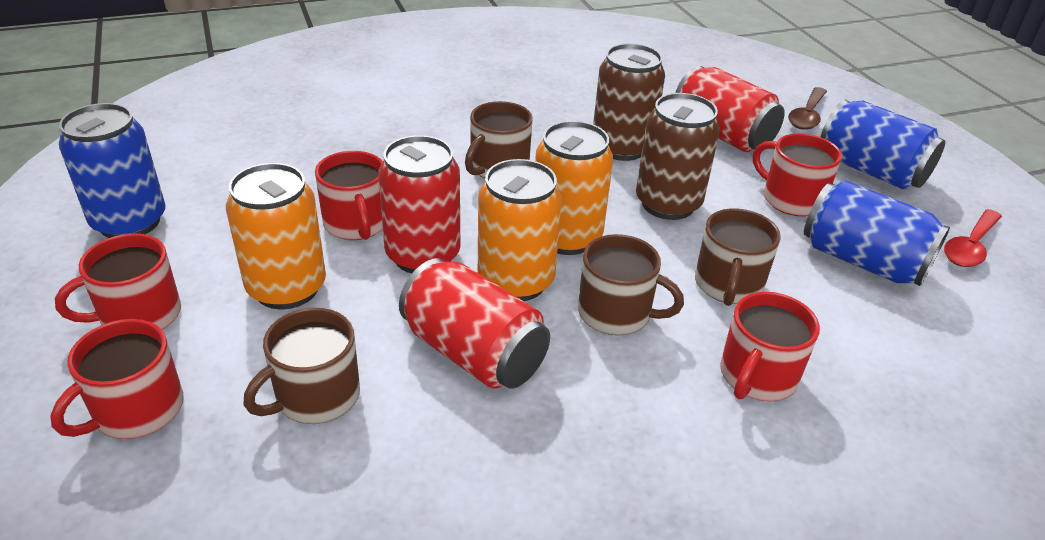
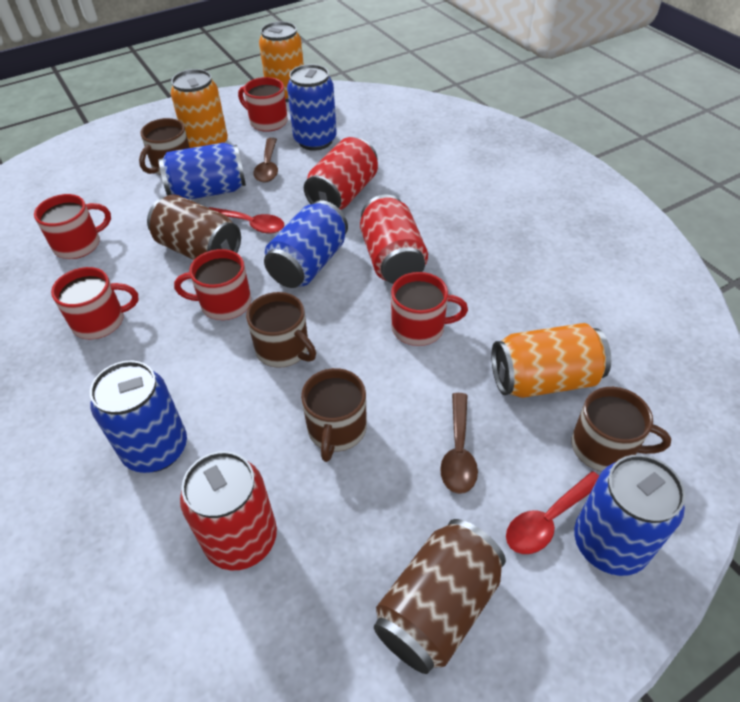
blue can: [59,103,166,238] [804,181,950,286] [820,99,945,189] = 3 -> [90,361,187,473] [159,143,246,200] [264,200,348,288] [287,64,337,151] [574,454,685,576] = 5
brown spoon: [788,87,827,130] = 1 -> [253,138,278,183] [440,393,478,494] = 2
red spoon: [944,209,1002,267] = 1 -> [209,207,284,234] [506,471,599,554] = 2

